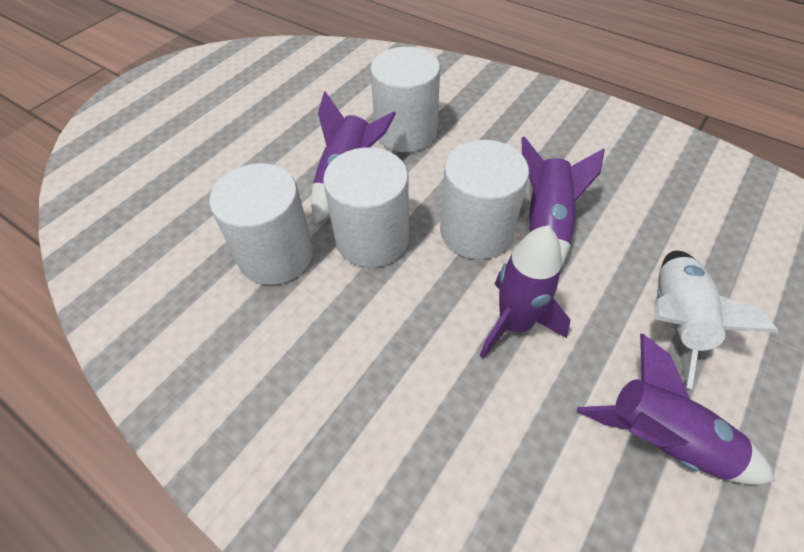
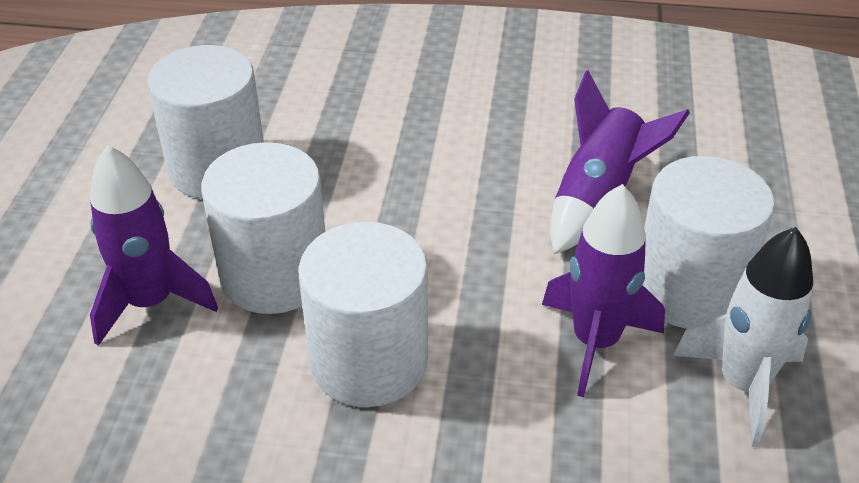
purple rocket: [311,91,396,224] [480,225,570,358] [521,136,605,265] [577,334,775,485] = 4 -> [90,145,218,346] [542,184,665,397] [550,70,690,254] = 3

